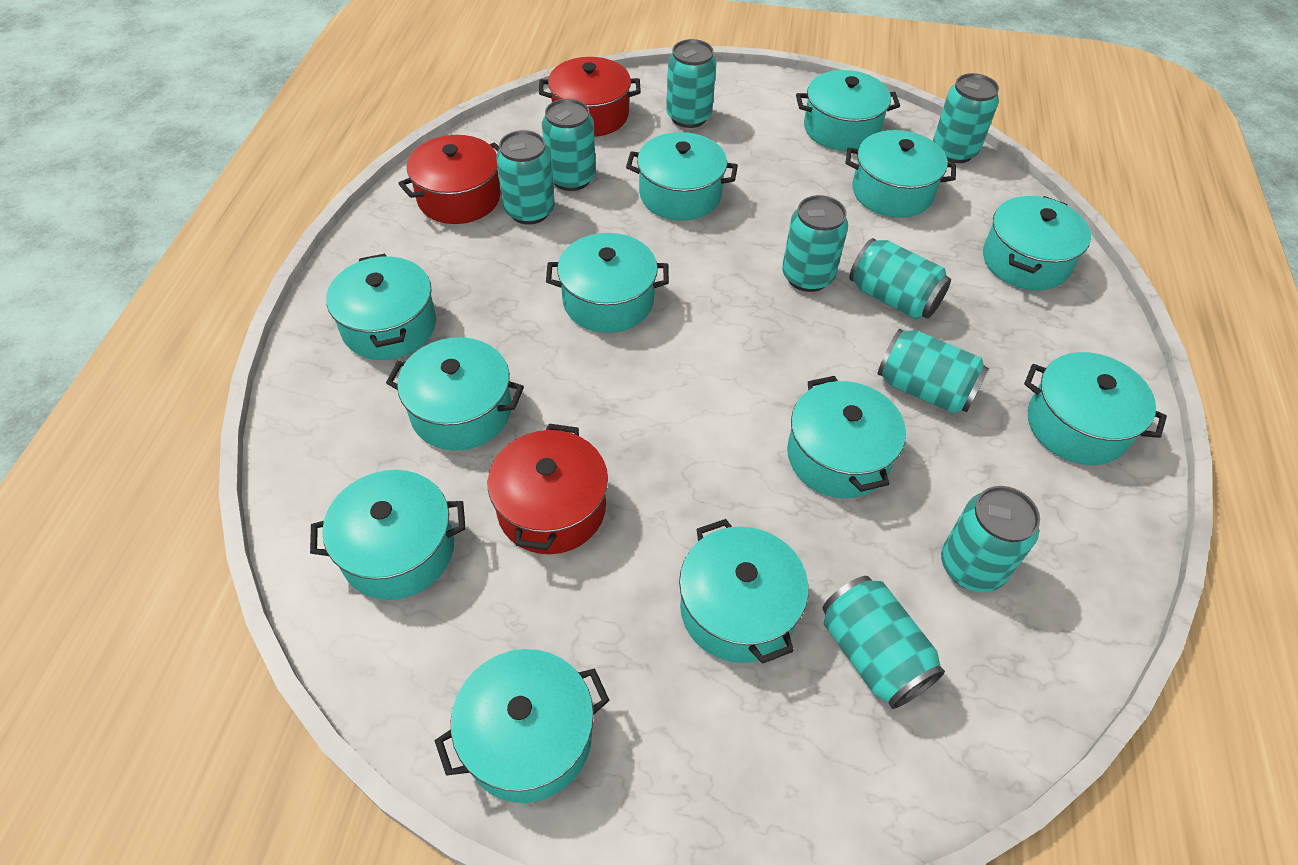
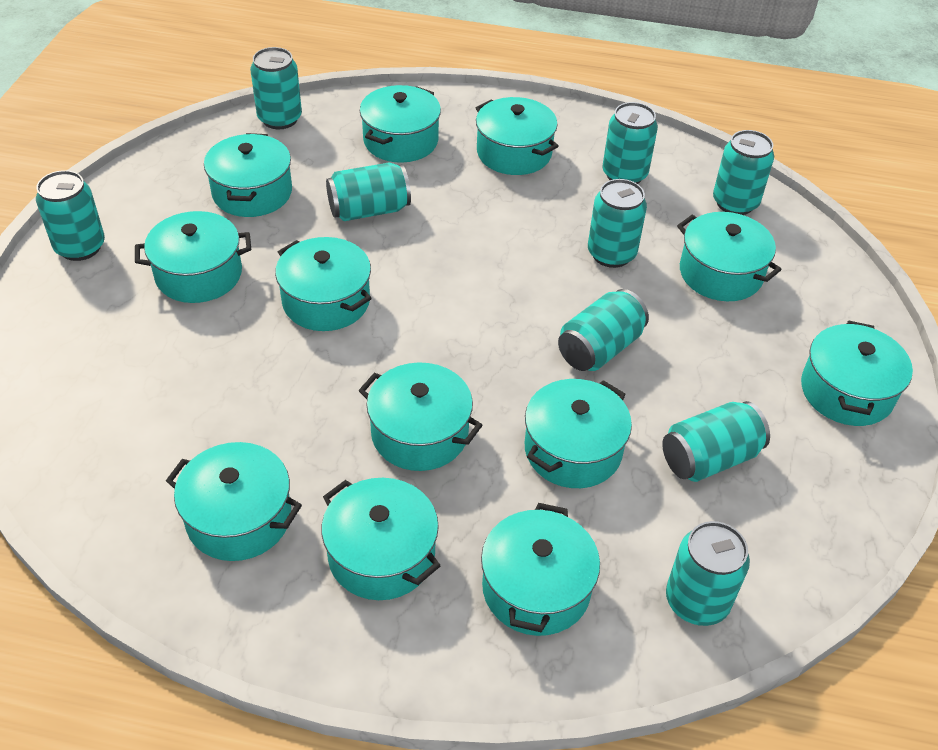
red pot: [398,135,501,224] [487,424,608,554] [539,57,641,137] = 3 -> none = 0

